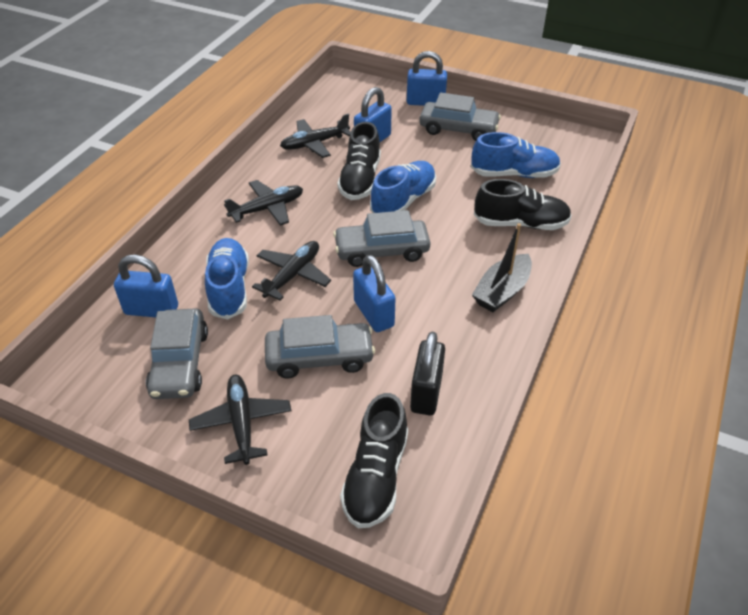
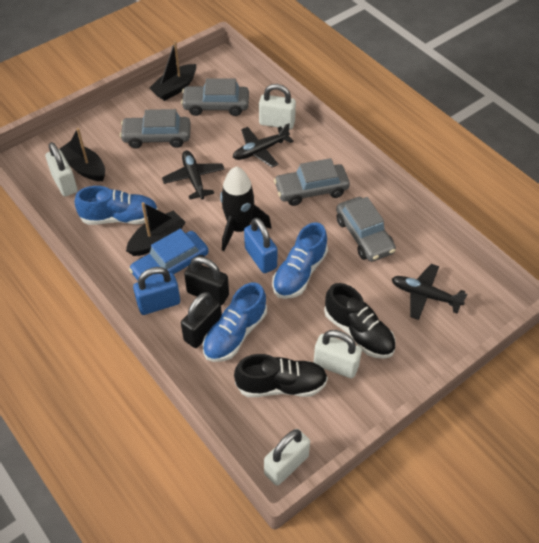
black boat: [472,223,532,312] = 1 -> [60,128,105,181] [126,202,186,256] [150,41,196,101] = 3
black padlock: [410,332,445,415] = 1 -> [181,292,222,348] [184,256,229,305] = 2
black plane: [189,375,291,465] [224,180,303,226] [252,241,331,300] [280,114,351,158] = 4 -> [162,151,225,200] [233,123,293,167] [392,264,468,320] = 3
black rocket: none = 0 -> [220,166,271,251] = 1
black shoe: [337,122,381,200] [340,393,408,528] [474,179,572,230] = 3 -> [234,354,328,397] [324,283,396,359] = 2
blue car: none = 0 -> [129,229,208,280] = 1
blue padlock: [114,254,178,317] [353,255,396,332] [354,87,392,142] [407,51,447,106] = 4 -> [133,267,180,315] [244,218,277,273] = 2
white padlock: none = 0 -> [45,142,78,197] [259,84,296,129] [264,429,310,485] [313,330,362,378] = 4

